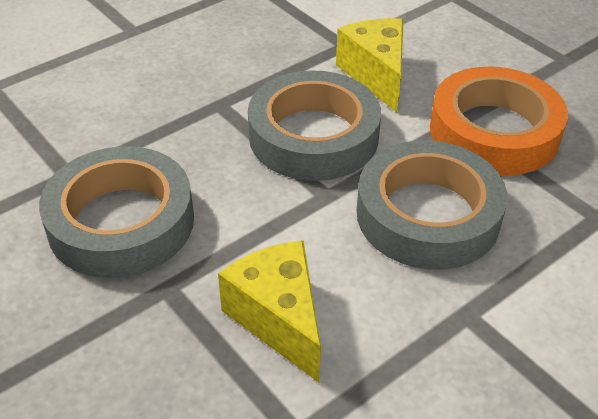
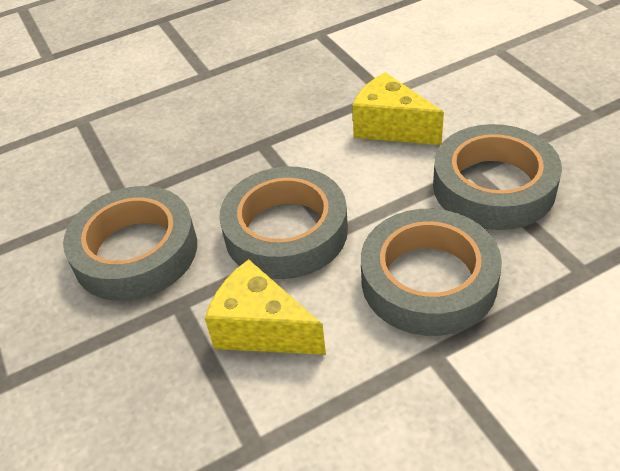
grey tape: [39,146,194,278] [248,70,381,181] [357,140,507,270] = 3 -> [63,186,197,301] [220,167,348,279] [361,209,502,336] [433,124,562,230] = 4
orange tape: [430,66,568,175] = 1 -> none = 0

